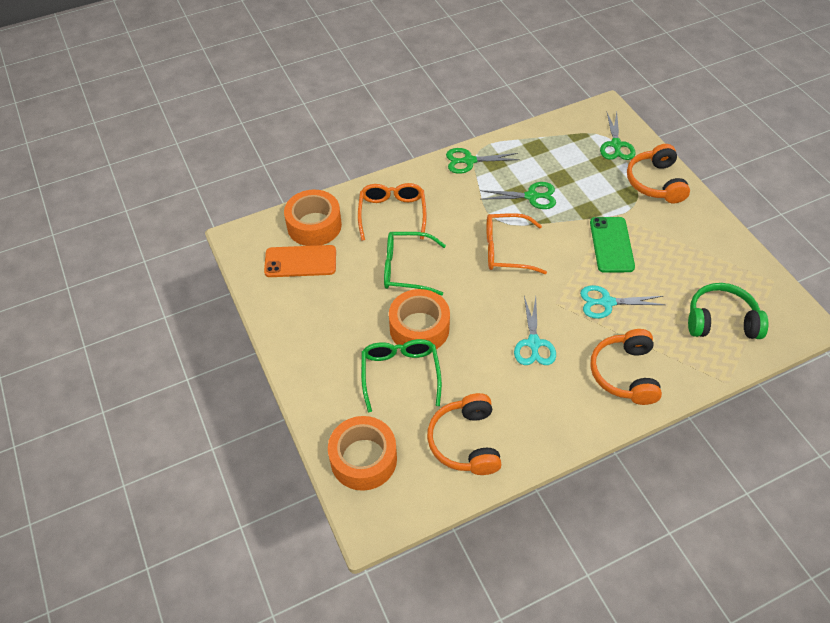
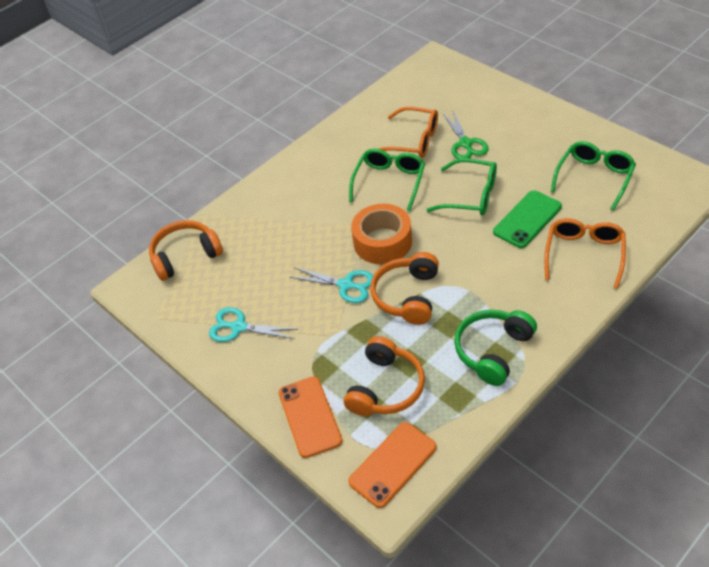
green glasses: [361,339,442,412] [384,232,446,295] = 2 -> [349,149,425,211] [427,158,497,215] [551,141,636,211] = 3
green scissors: [446,148,520,174] [480,182,556,209] [600,112,635,160] = 3 -> [443,112,488,159] = 1
orange phone: [264,245,336,277] = 1 -> [278,376,342,458] [348,422,436,508] = 2
orange tape: [284,190,342,246] [328,416,397,491] [389,289,450,349] = 3 -> [351,204,412,264] = 1

